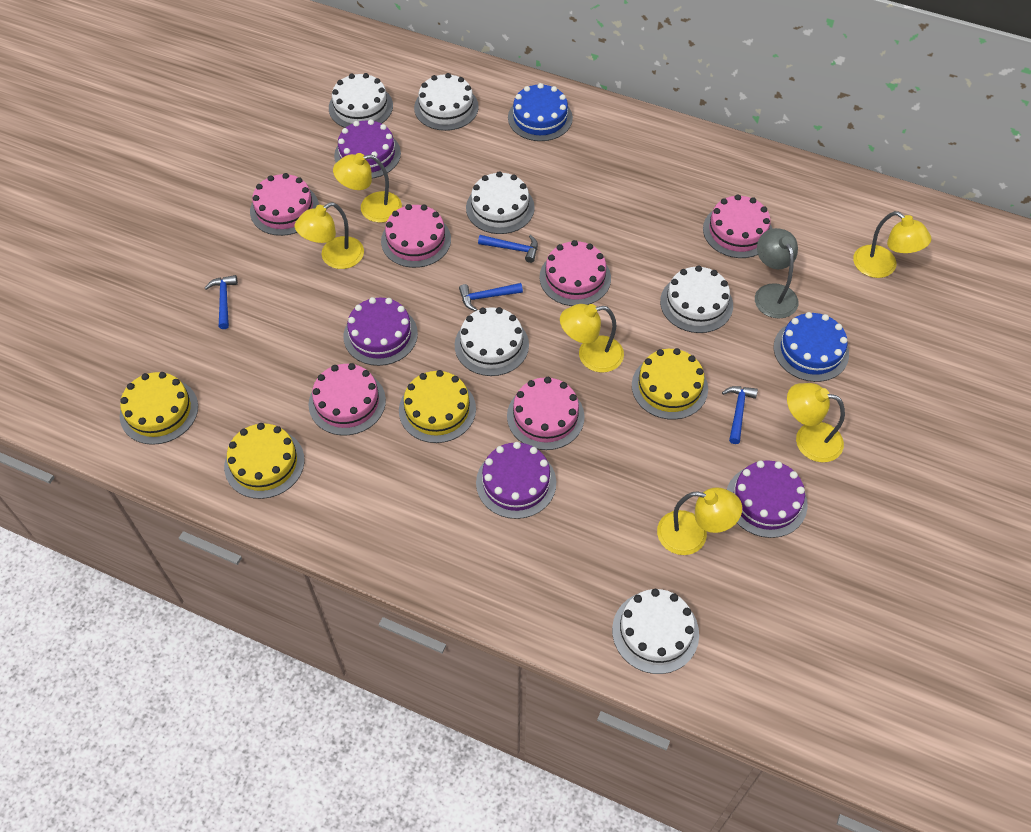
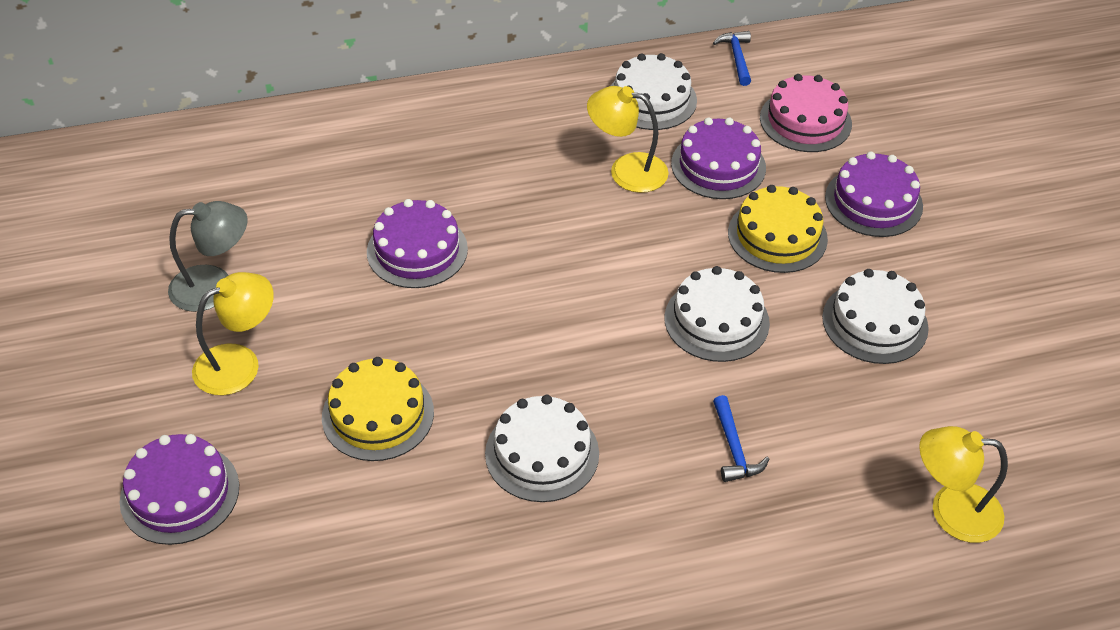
blue cake: [508,83,573,141] [774,312,849,382] = 2 -> none = 0
blue hammer: [205,275,238,329] [459,283,523,311] [478,235,538,263] [722,386,758,444] = 4 -> [713,31,751,86] [713,395,769,482] = 2
pink cake: [250,173,319,236] [308,363,386,435] [381,204,451,268] [507,377,585,450] [539,240,611,306] [703,194,772,258] = 6 -> [760,74,852,152] = 1
white cake: [329,73,393,128] [414,73,479,131] [455,307,529,376] [466,171,535,234] [612,589,699,674] [660,266,733,333] = 6 -> [485,395,599,502] [610,53,697,130] [665,266,770,362] [822,269,929,364] = 4
yellow cake: [120,372,198,445] [224,423,305,499] [399,370,476,443] [632,348,708,420] = 4 -> [322,357,434,461] [728,185,828,273] = 2
yellow lamp: [295,202,364,269] [333,153,402,223] [560,304,624,373] [657,487,742,555] [787,383,845,462] [853,211,931,278] = 6 -> [192,272,274,395] [587,86,668,193] [919,426,1008,543] = 3

